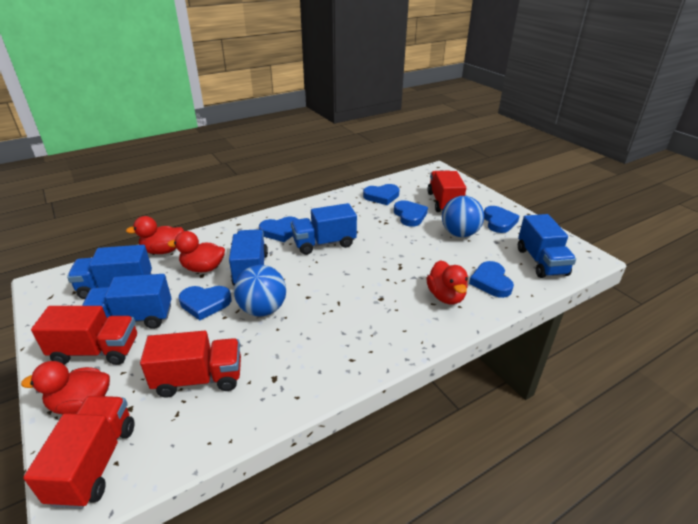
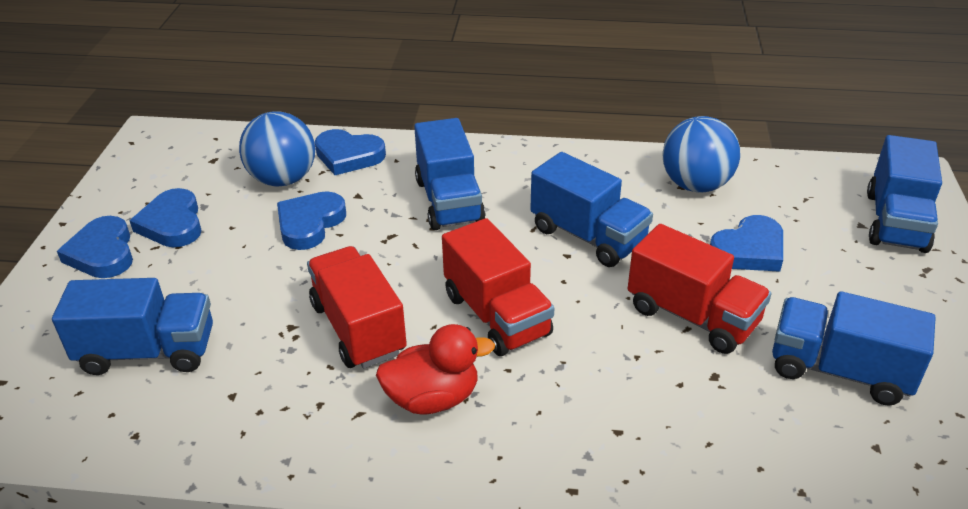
blue heart: [179,286,231,320] [259,217,298,242] [363,184,399,205] [394,200,428,227] [469,261,514,298] [484,206,519,233] = 6 -> [57,216,133,278] [129,188,201,247] [277,191,346,250] [315,129,386,175] [710,215,783,272] = 5
red duck: [21,361,110,414] [126,216,184,254] [167,231,225,272] [426,260,468,304] = 4 -> [376,324,495,415] = 1
red truck: [23,396,134,509] [31,306,137,365] [140,331,241,397] [427,171,466,212] = 4 -> [307,246,407,368] [442,218,554,356] [628,224,772,354] = 3

